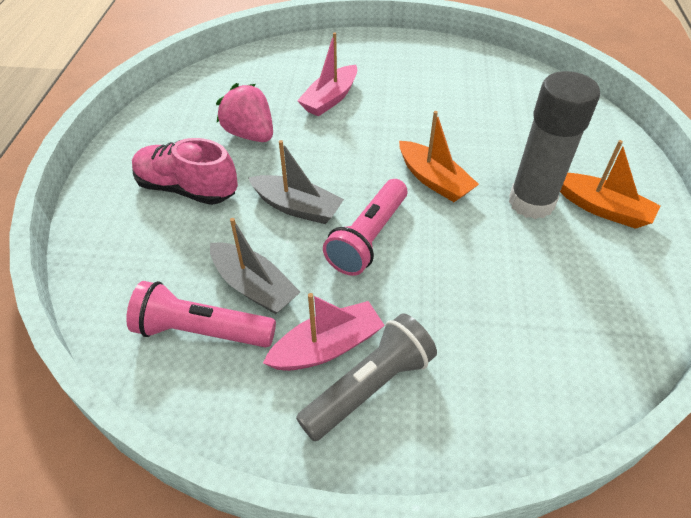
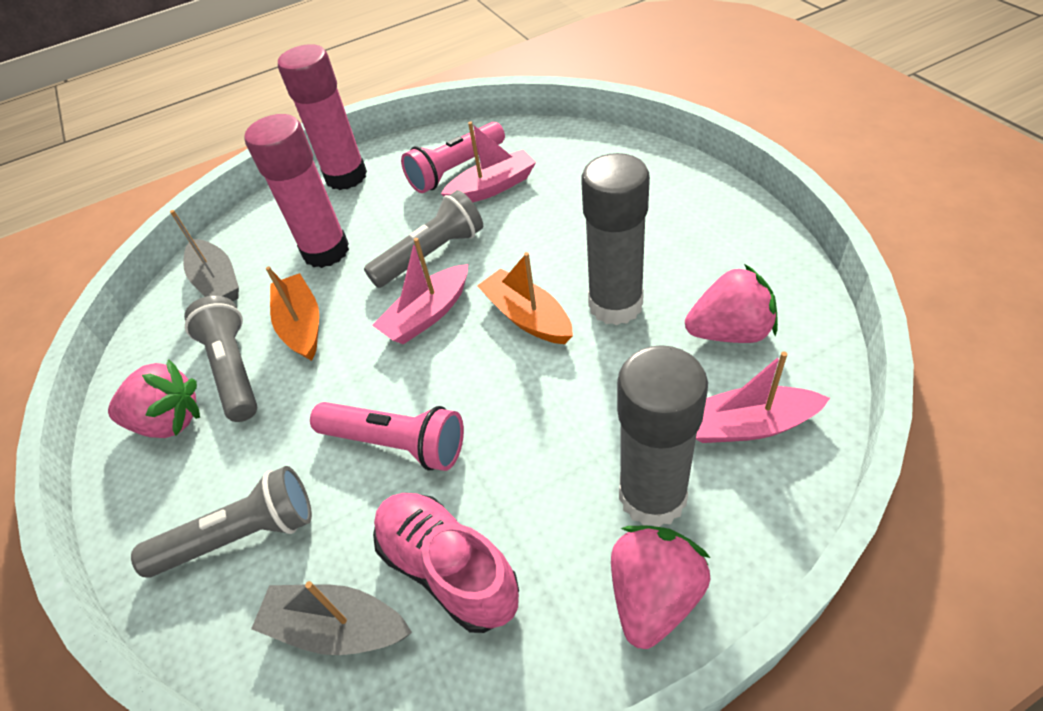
grey flashlight: [296,313,437,441] = 1 -> [131,466,312,578] [184,296,257,422] [364,190,483,288] = 3
grey glue stick: [509,71,600,219] = 1 -> [581,153,650,325] [617,345,708,527] = 2
pink boat: [263,293,385,371] [297,32,357,116] = 2 -> [372,238,468,345] [441,121,536,202] [696,352,830,443] = 3
pink glue stick: none = 0 -> [245,114,349,268] [278,44,367,190] = 2
pink strawberry: [216,83,273,142] = 1 -> [108,359,200,438] [611,526,710,649] [685,264,778,343] = 3

